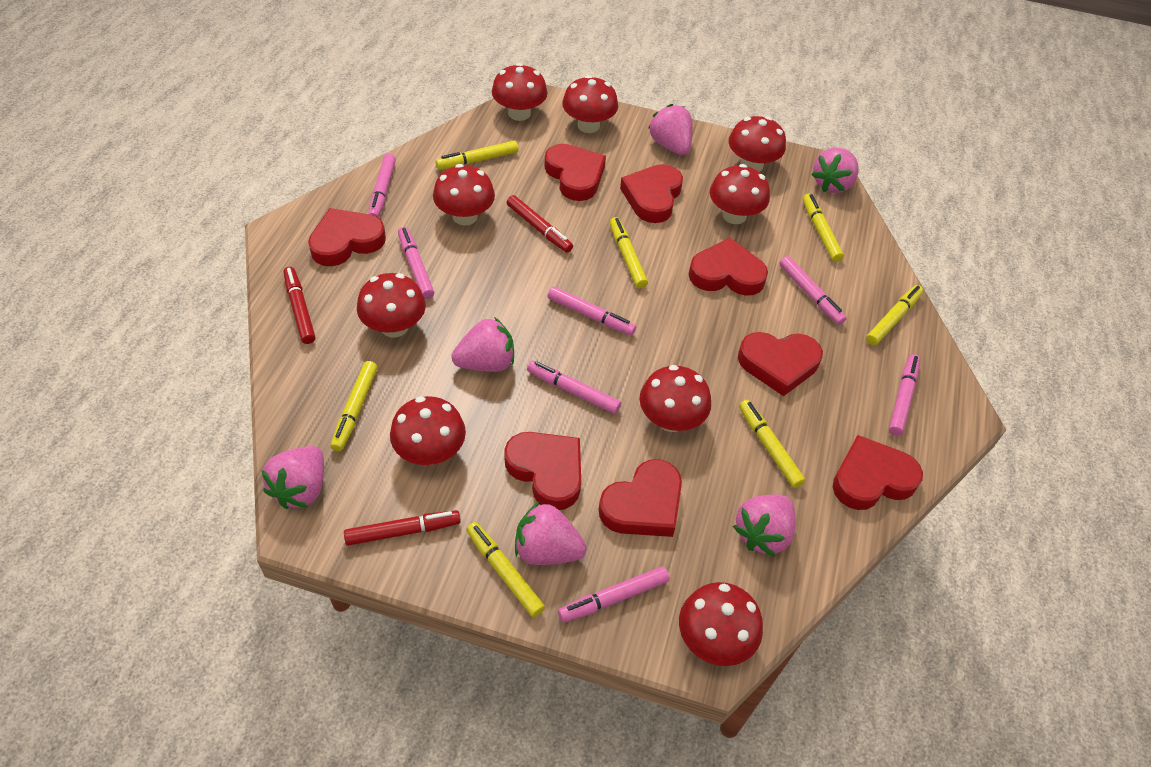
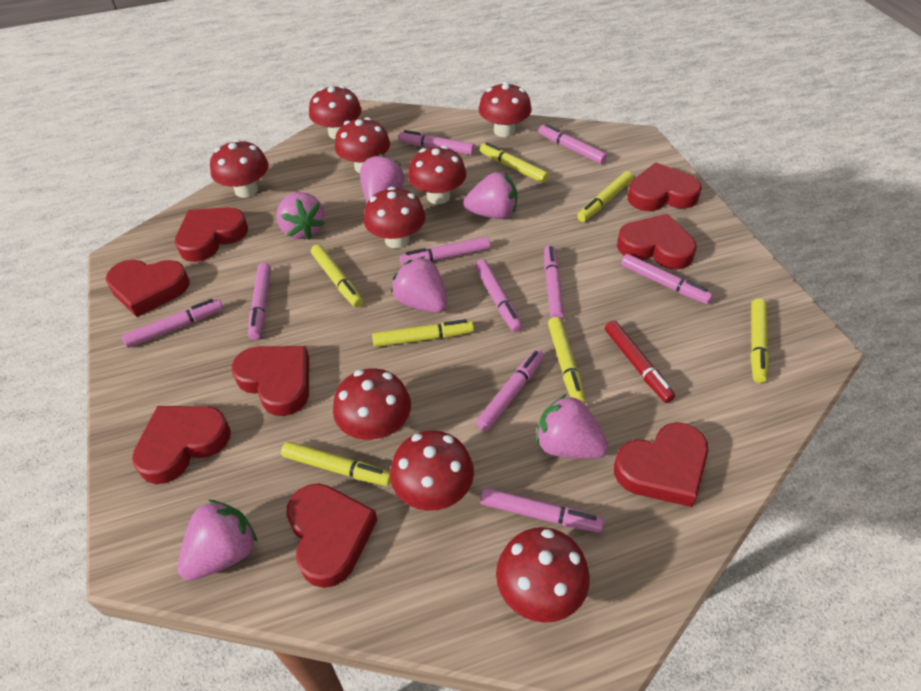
pink marker: [368,154,396,218] [398,227,434,299] [527,361,621,414] [547,286,636,336] [558,566,670,623] [779,256,847,325] [889,354,920,436] = 7 -> [122,299,223,348] [248,263,271,340] [399,130,475,155] [400,237,490,266] [475,259,523,332] [476,349,544,431] [480,488,604,532] [539,124,607,164] [544,245,564,319] [621,254,713,304] = 10
red marker: [283,267,315,344] [344,510,461,546] [507,195,573,253] = 3 -> [605,320,675,403] = 1

